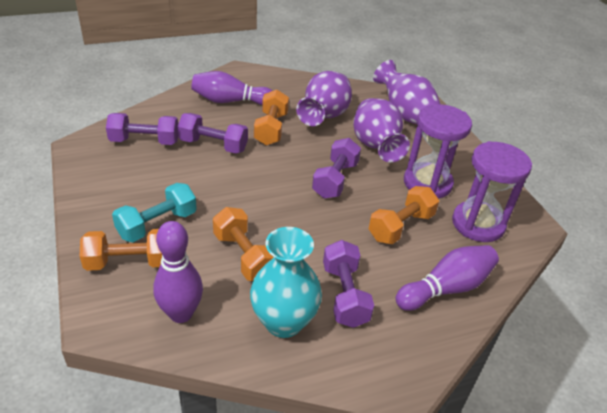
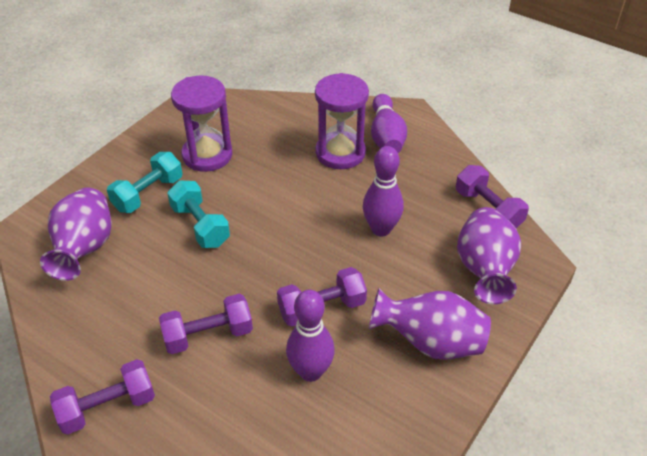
orange dumbbell: [80,229,162,271] [213,207,273,281] [254,90,289,145] [369,186,439,244] = 4 -> none = 0
turquoise dumbbell: [112,183,197,242] = 1 -> [107,152,183,213] [167,181,230,248] = 2
turquoise vase: [250,227,322,338] = 1 -> none = 0

